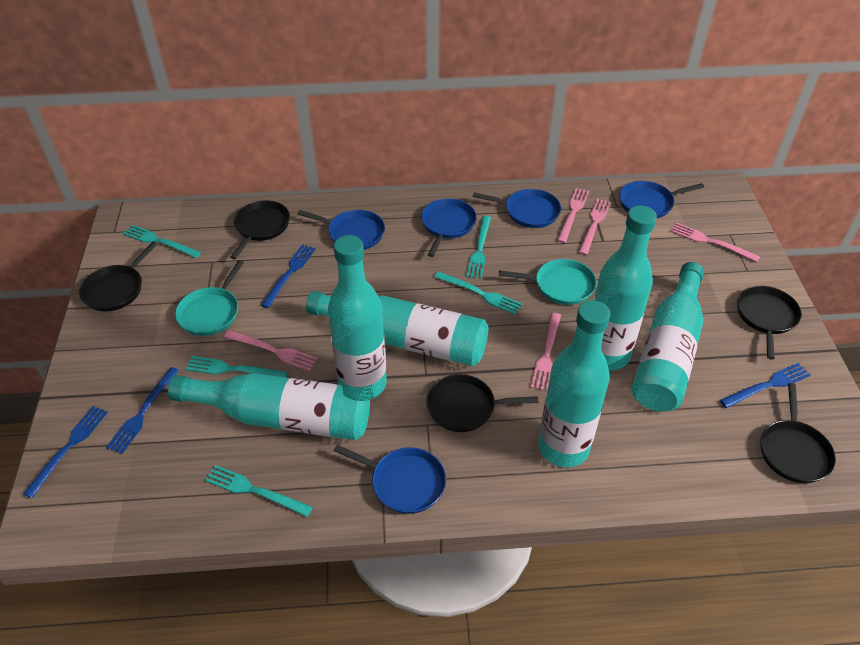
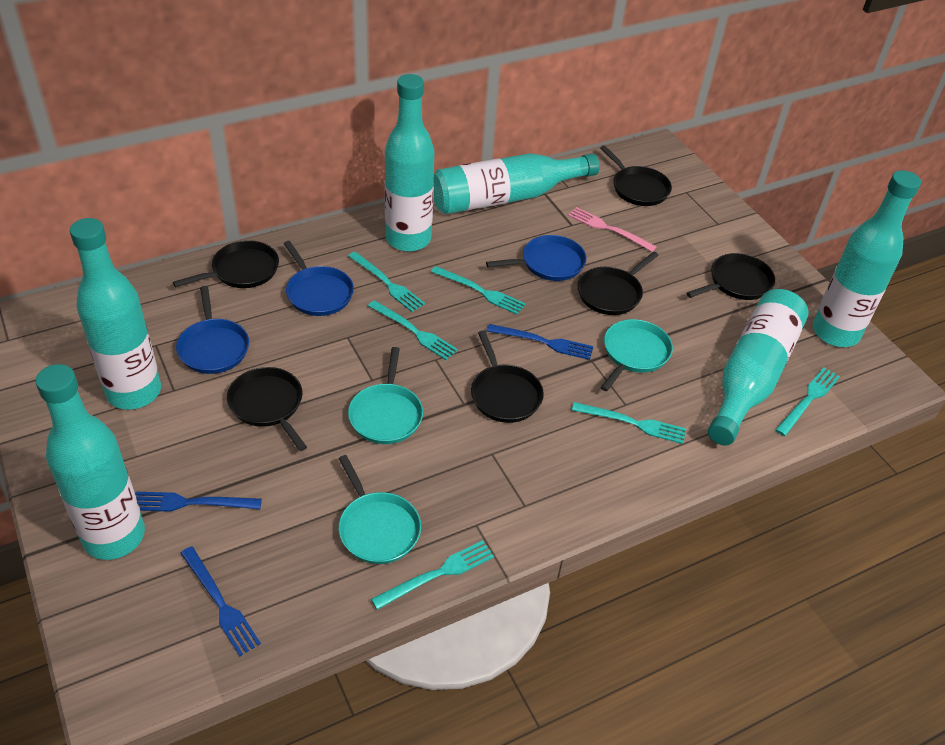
black pan: [79,241,158,311] [230,200,290,259] [426,374,538,432] [737,286,801,360] [760,383,836,483] = 5 -> [173,240,279,288] [227,367,307,451] [471,331,544,423] [577,252,659,315] [600,145,672,206] [686,253,775,300] = 6
blue fork: [23,406,108,498] [106,367,179,454] [261,244,316,308] [720,363,810,408] = 4 -> [135,492,262,512] [180,546,261,656] [487,324,593,360] = 3
blue pan: [297,210,385,250] [334,445,446,514] [421,198,477,257] [473,189,561,228] [619,181,704,218] = 5 -> [176,286,249,374] [284,241,354,316] [486,235,586,281] = 3
pink fork: [224,330,318,371] [531,313,561,391] [557,188,589,243] [578,199,611,255] [670,222,760,262] = 5 -> [568,207,657,252] = 1
turquoise fork: [123,225,201,258] [185,356,288,378] [205,465,313,517] [434,271,523,315] [466,216,491,279] = 5 -> [348,252,425,312] [368,300,458,360] [371,540,494,610] [431,266,526,315] [572,402,686,444] [775,368,840,436] = 6
turquoise pan: [175,260,244,336] [499,259,597,305] = 2 -> [338,455,421,564] [348,347,423,444] [600,319,673,391] = 3

